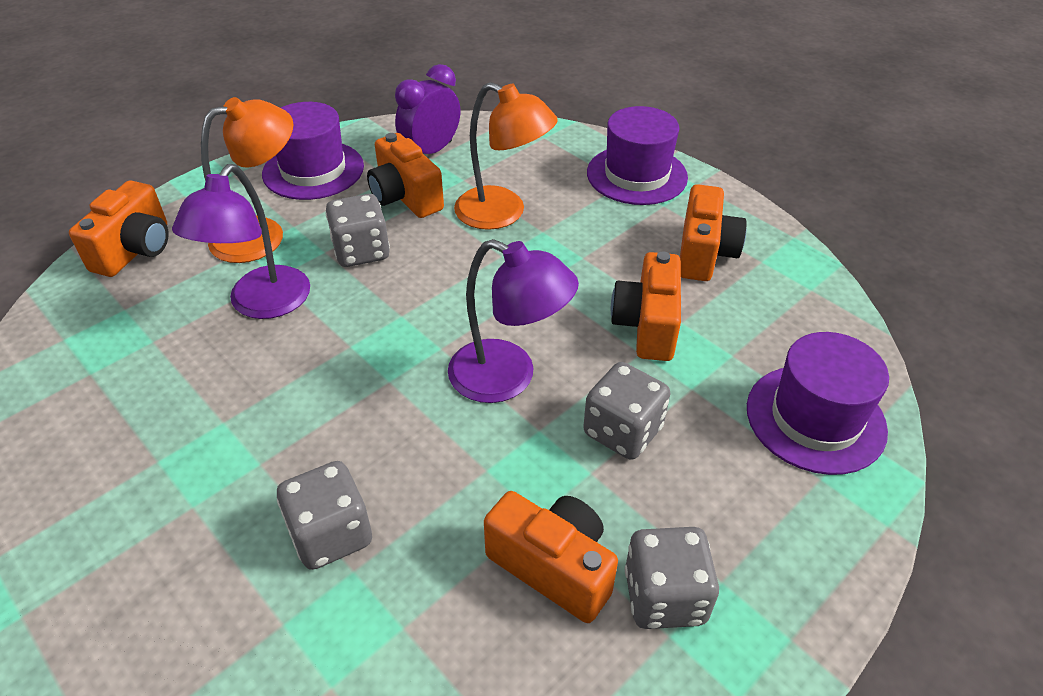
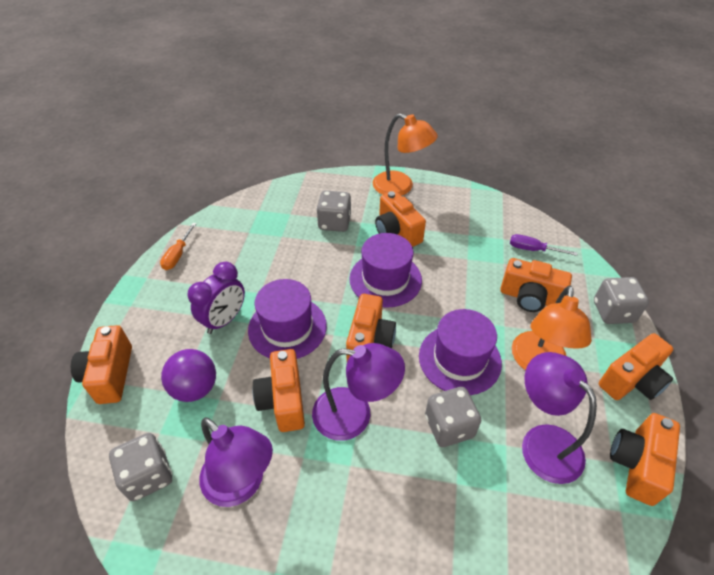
orange camera: [69,180,169,277] [367,133,444,218] [484,491,618,623] [611,251,681,361] [680,184,747,281] = 5 -> [71,325,132,404] [252,349,305,432] [346,294,396,361] [375,191,426,247] [500,258,572,312] [599,333,673,400] [610,413,680,506] = 7
orange screwdriver: none = 0 -> [160,223,197,270] = 1
purple ball: none = 0 -> [161,349,216,402] = 1
purple lamp: [172,164,310,319] [448,239,579,403] = 2 -> [199,417,273,507] [312,343,405,441] [522,352,597,484] = 3
purple screwdriver: none = 0 -> [510,234,577,256] = 1

